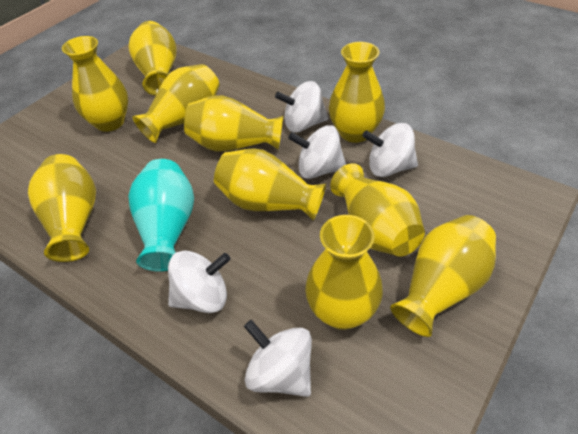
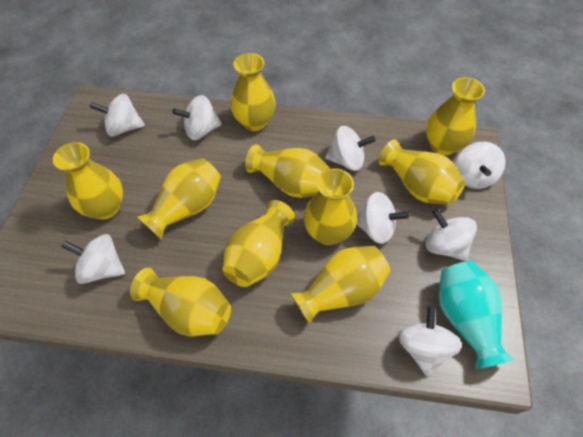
white spinning top: [168,250,230,313] [244,320,312,397] [275,81,328,132] [288,125,346,179] [362,123,418,177] = 5 -> [61,234,125,284] [90,94,145,137] [172,95,222,140] [325,126,376,171] [356,192,409,244] [398,305,462,376] [426,209,477,261] [455,142,506,189] = 8

